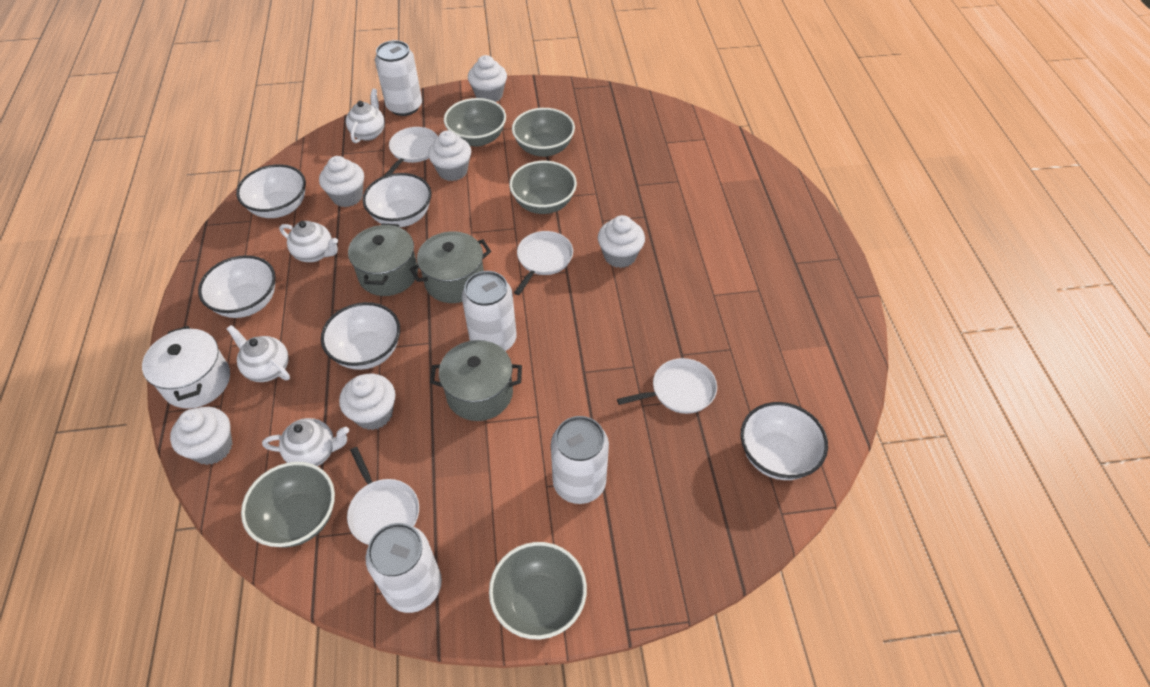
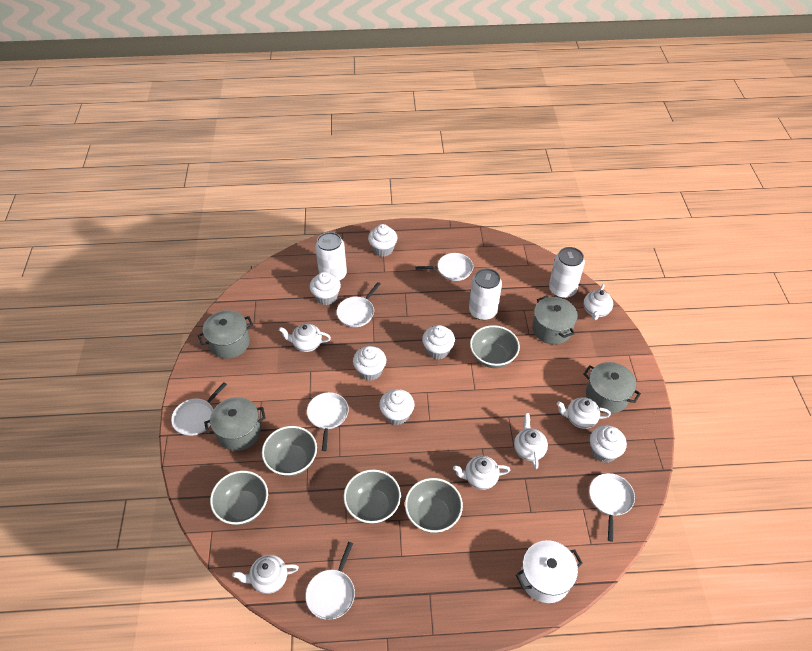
grey pot: [348,224,418,296] [410,231,491,303] [430,340,522,421] = 3 -> [198,310,253,359] [204,397,266,451] [532,296,578,345] [583,362,641,414] = 4
white bowl: [198,255,276,318] [236,164,306,218] [321,302,400,370] [363,173,431,227] [740,402,828,480] = 5 -> none = 0
white can: [366,523,442,613] [375,40,422,116] [462,271,517,351] [551,416,609,504] = 4 -> [315,232,347,281] [469,268,502,320] [549,247,585,298] = 3
white pan: [347,447,419,545] [384,127,438,176] [514,231,573,295] [617,358,717,414] = 4 -> [171,382,227,436] [305,542,355,620] [307,392,349,451] [337,282,381,327] [416,253,473,281] [589,473,635,542] = 6
white teapot: [227,325,290,382] [262,418,349,466] [279,221,338,262] [346,89,385,143] = 4 -> [232,555,299,594] [279,324,331,352] [453,456,510,490] [514,413,548,469] [557,397,611,429] [584,284,613,320] = 6

